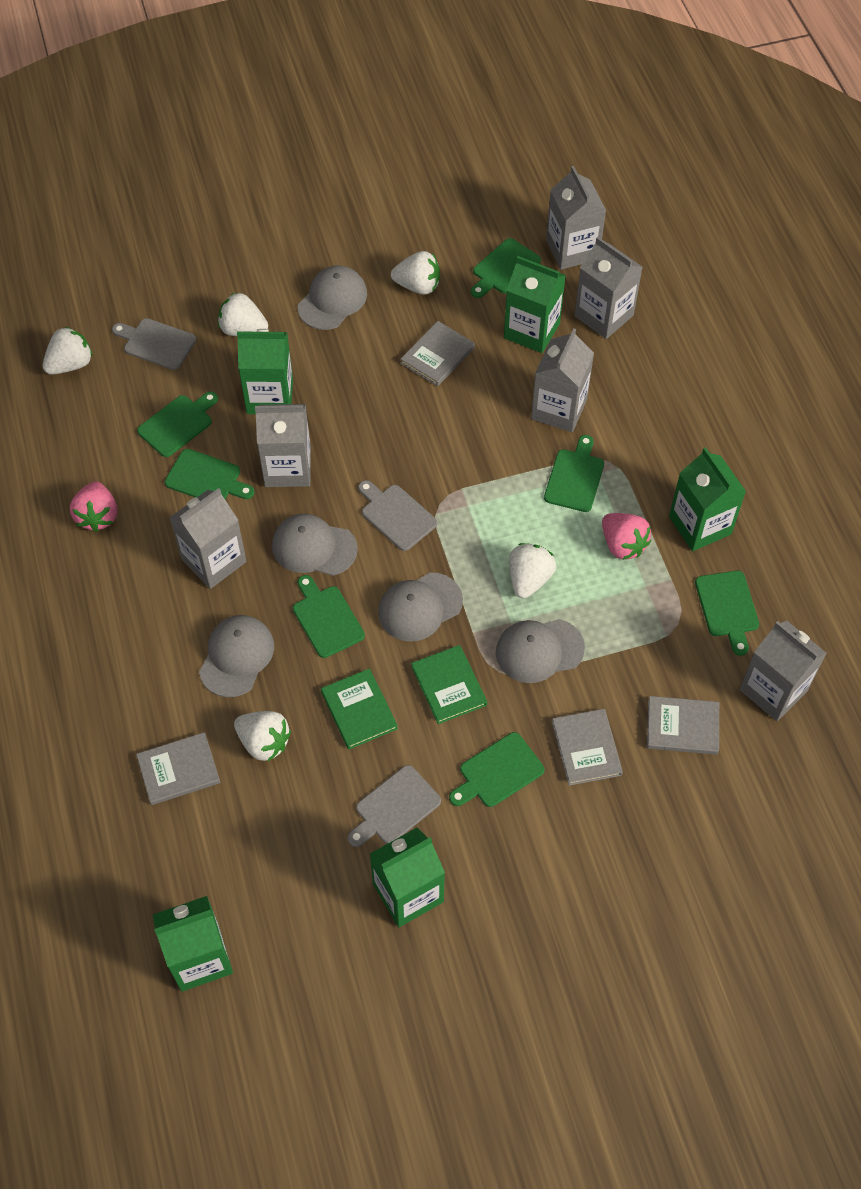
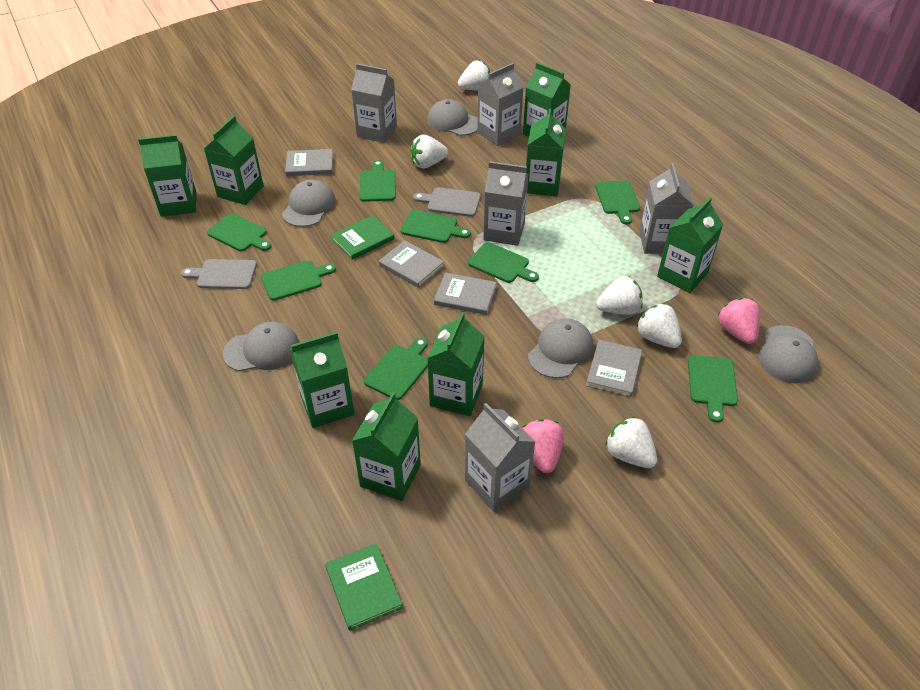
green carton: [153,896,233,992] [237,329,293,414] [370,828,445,927] [504,256,566,353] [669,447,746,551] = 5 -> [138,135,196,217] [204,116,264,205] [290,332,354,428] [352,392,421,501] [427,312,485,416] [523,63,571,137] [526,109,566,196] [657,197,723,293] = 8
green cutting board: [137,391,218,457] [165,449,254,499] [293,575,365,658] [449,732,544,807] [471,238,541,298] [544,435,604,512] [695,571,759,656] = 7 -> [207,214,272,251] [261,261,336,301] [359,160,396,202] [364,337,428,400] [400,210,471,243] [468,242,539,283] [595,180,640,224] [688,355,738,423] = 8
grey carton: [169,488,247,589] [255,404,311,487] [531,328,594,432] [546,166,606,270] [574,237,642,339] [739,621,827,721] = 6 -> [351,64,397,143] [465,403,536,512] [477,63,524,146] [483,161,528,246] [639,163,693,254] = 5
grey cutting board: [112,318,196,370] [348,765,441,847] [358,480,437,551] = 3 -> [181,259,257,289] [413,187,481,217] = 2

